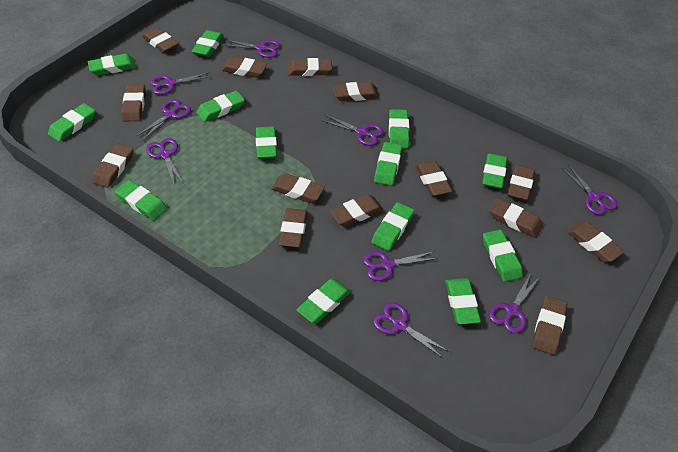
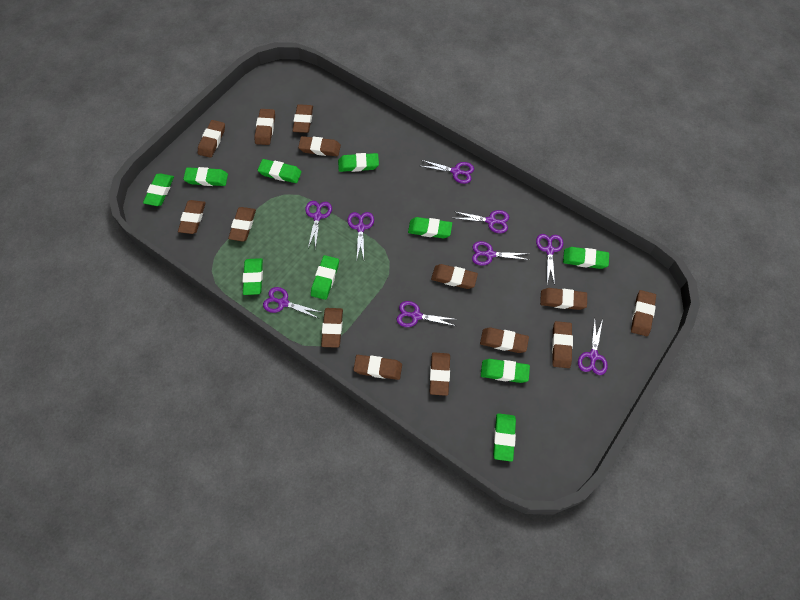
green eraser: [48,103,95,142] [88,54,136,75] [115,180,167,221] [191,30,224,57] [196,91,245,122] [256,126,277,159] [297,279,351,323] [372,202,414,251] [374,142,402,186] [389,109,409,149] [445,278,481,325] [482,153,507,189] [483,230,523,282] = 13 -> [143,173,174,206] [183,167,228,186] [243,258,263,295] [258,159,302,183] [311,255,339,300] [338,153,379,172] [408,217,452,238] [481,359,530,383] [493,413,516,462] [563,247,609,269] = 10

